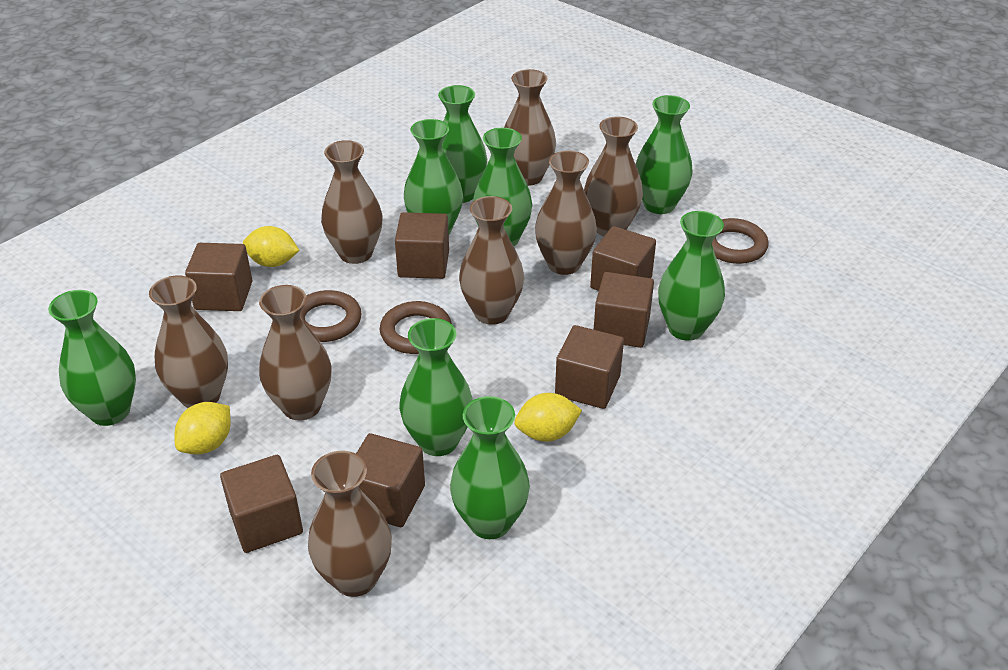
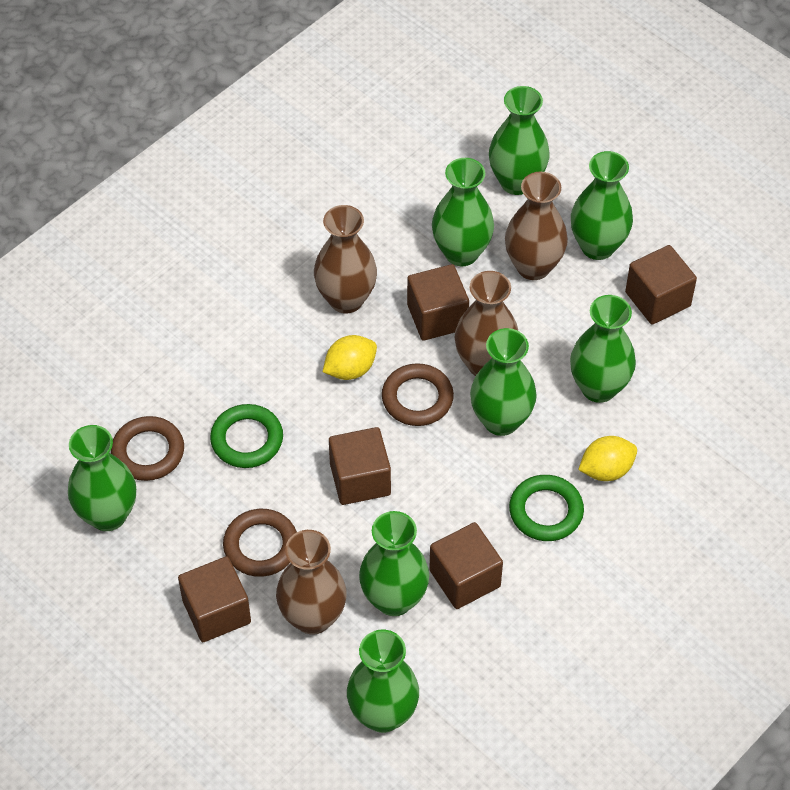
brown cube: [185,243,252,311] [220,455,303,553] [356,433,425,527] [395,212,449,279] [555,325,624,409] [590,226,656,291] [594,272,654,348] = 7 -> [178,556,251,642] [329,427,391,505] [407,264,469,341] [429,522,503,609] [625,245,697,325] = 5
brown vase: [149,275,228,408] [259,285,331,421] [308,451,392,597] [321,140,382,264] [459,196,524,325] [504,69,556,186] [535,150,597,275] [584,117,643,236] = 8 -> [276,530,347,635] [314,205,377,313] [455,271,518,376] [505,172,568,280] = 4
green ring: none = 0 -> [210,404,283,468] [509,475,584,541] = 2
yellow lemon: [174,402,231,454] [243,226,299,267] [514,393,582,442] = 3 -> [323,335,377,380] [578,436,637,481] = 2

